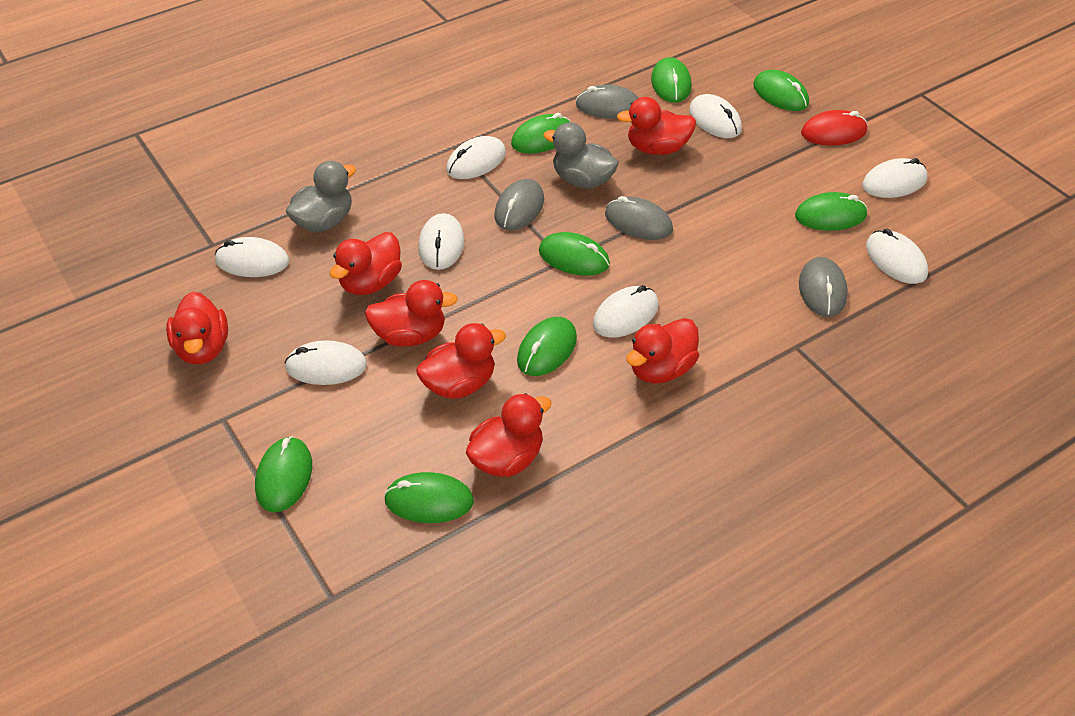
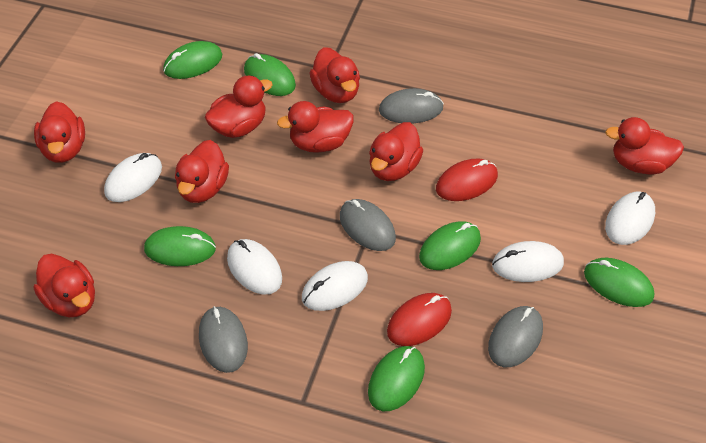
green mouse: [255,436,312,512] [384,472,474,523] [511,113,571,153] [517,317,577,376] [539,232,610,276] [651,57,692,103] [753,70,809,111] [795,192,867,231] = 8 -> [144,226,216,266] [163,41,222,79] [244,53,296,96] [368,346,425,411] [419,221,481,270] [584,258,654,307] = 6
grey duck: [286,161,356,232] [543,122,619,189] = 2 -> none = 0
red duck: [166,292,228,364] [330,232,402,295] [365,280,458,347] [416,323,506,399] [466,393,552,477] [617,97,696,155] [626,318,699,384] = 7 -> [34,101,85,163] [34,254,95,317] [175,140,229,203] [205,76,273,138] [277,101,354,153] [310,47,360,103] [369,122,423,181] [605,117,684,175] = 8
red mouse: [801,110,867,145] = 1 -> [387,293,452,346] [436,158,498,201] = 2
white mouse: [215,237,289,277] [285,340,367,385] [418,213,464,270] [446,136,506,179] [593,285,659,338] [689,94,742,138] [862,158,927,198] [866,228,928,284] = 8 -> [104,153,162,202] [227,239,282,295] [302,261,368,311] [492,241,564,282] [605,192,655,245] = 5

